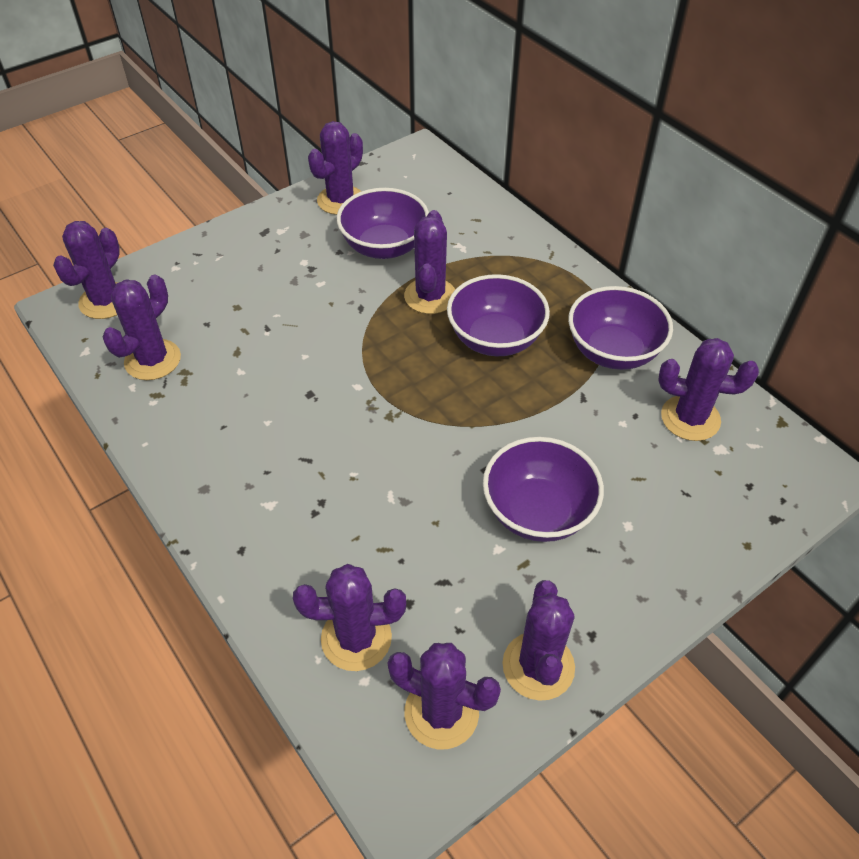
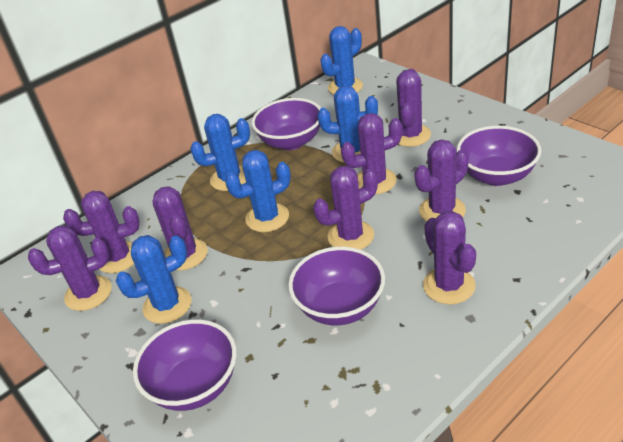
blue cactus: none = 0 -> [116,235,191,324] [190,114,250,191] [225,150,291,232] [317,86,378,163] [320,26,363,95] = 5

